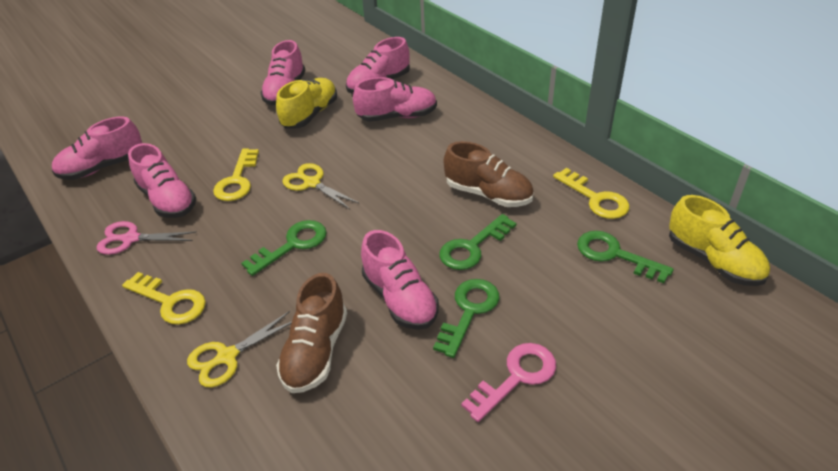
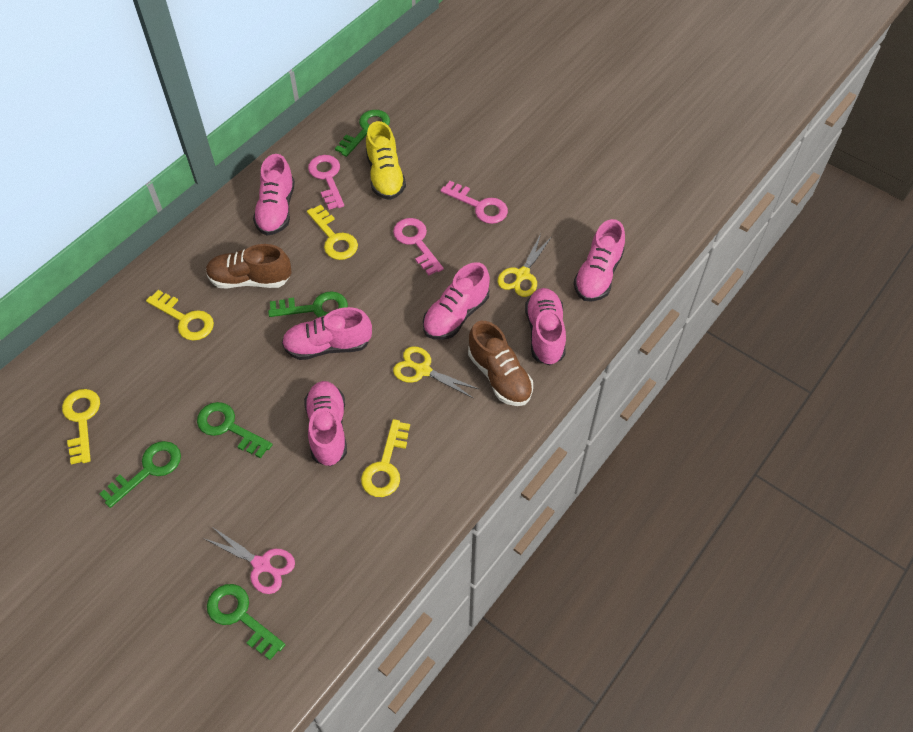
green key: [241,220,327,276] [433,279,499,358] [439,214,516,270] [577,231,674,283] = 4 -> [99,441,181,508] [197,402,273,458] [207,584,285,660] [268,291,348,318] [335,110,390,157] = 5
pink key: [461,343,556,422] = 1 -> [308,155,344,210] [393,218,444,275] [440,181,508,224] = 3
yellow key: [122,272,206,325] [213,149,259,201] [553,168,630,219] = 3 -> [62,389,100,464] [146,290,214,341] [307,205,358,260] [361,419,410,497] = 4
yellow shoe: [276,78,337,129] [669,195,770,286] = 2 -> [366,121,406,200] = 1

